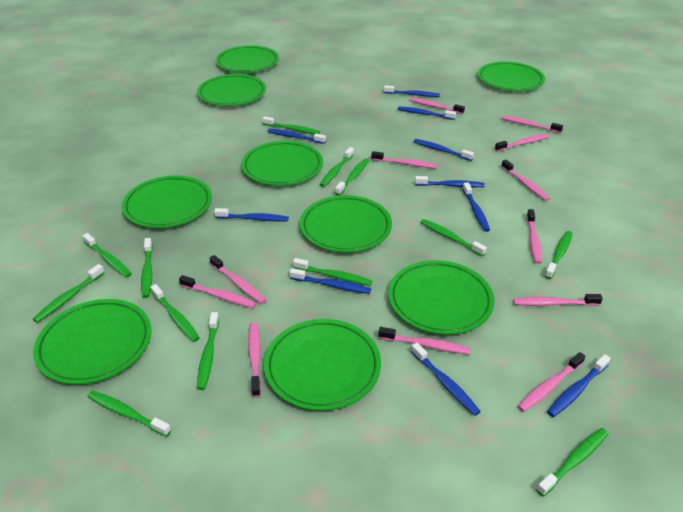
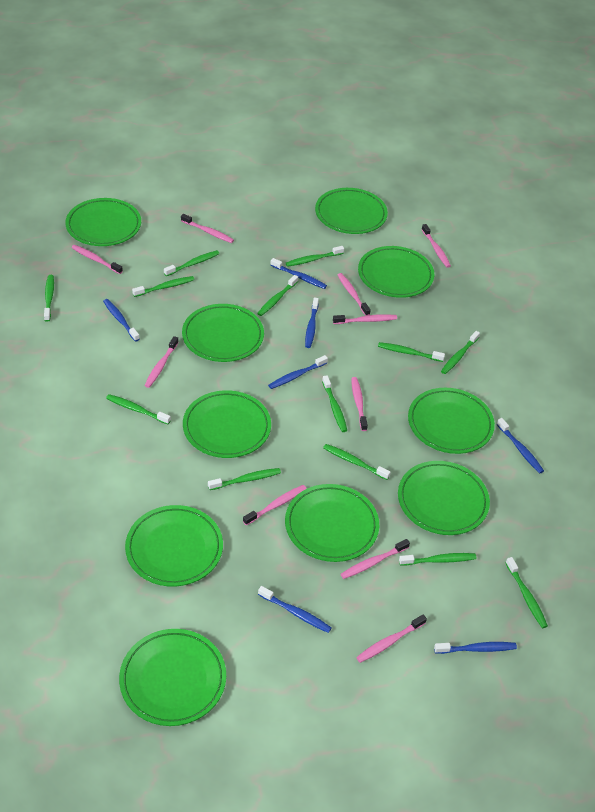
blue toothbrush: [214,208,289,222] [268,128,326,144] [290,268,371,294] [384,85,440,97] [398,106,456,120] [411,343,481,416] [414,139,474,161] [415,176,485,187] [462,182,490,232] [547,354,611,417] = 10 -> [103,299,140,342] [258,586,331,633] [268,355,328,389] [270,258,327,289] [305,298,319,348] [434,642,517,654] [497,418,544,474] = 7
green plate: [33,299,151,385] [122,175,212,228] [197,74,266,106] [216,46,279,73] [241,141,323,186] [264,319,381,411] [300,195,392,253] [388,260,494,335] [478,62,545,91] = 9 -> [65,198,141,246] [119,629,226,726] [125,505,223,587] [182,304,264,362] [183,390,271,458] [285,484,379,562] [315,188,388,234] [358,246,434,298] [398,461,490,535] [408,388,495,454] = 10
pink toothbrush: [179,275,256,308] [210,255,266,304] [248,322,261,397] [371,151,437,169] [378,327,471,355] [409,98,465,114] [495,134,549,152] [501,116,563,133] [501,160,550,201] [513,294,603,306] [517,352,586,412] [527,209,542,264] = 12 -> [71,245,123,274] [144,336,179,388] [181,214,234,243] [243,485,307,525] [333,314,397,324] [338,273,371,316] [341,539,410,579] [351,377,368,431] [356,615,427,663] [421,224,451,268] = 10

